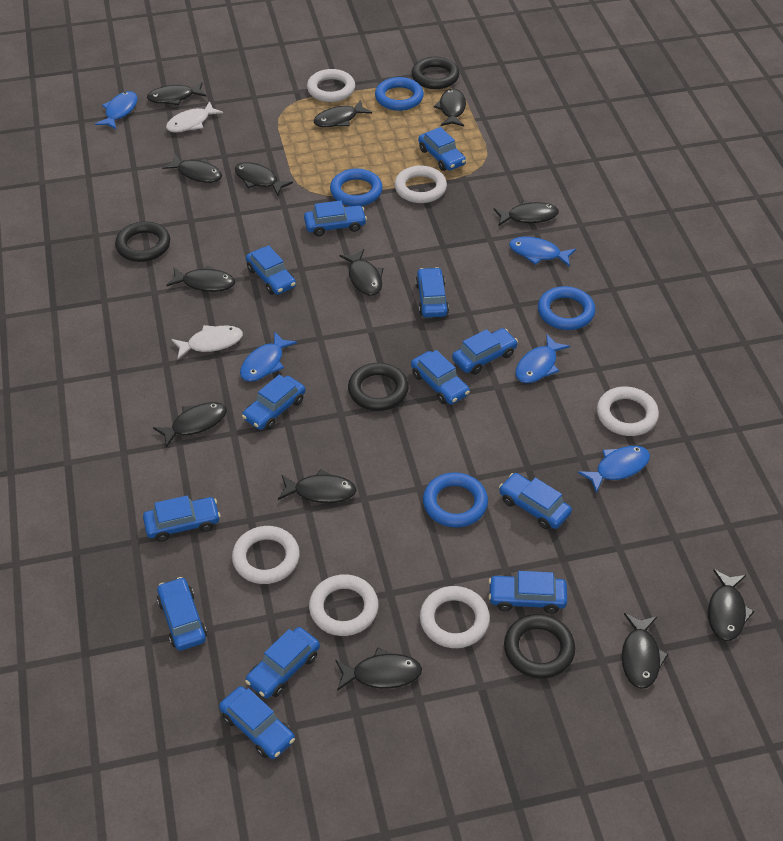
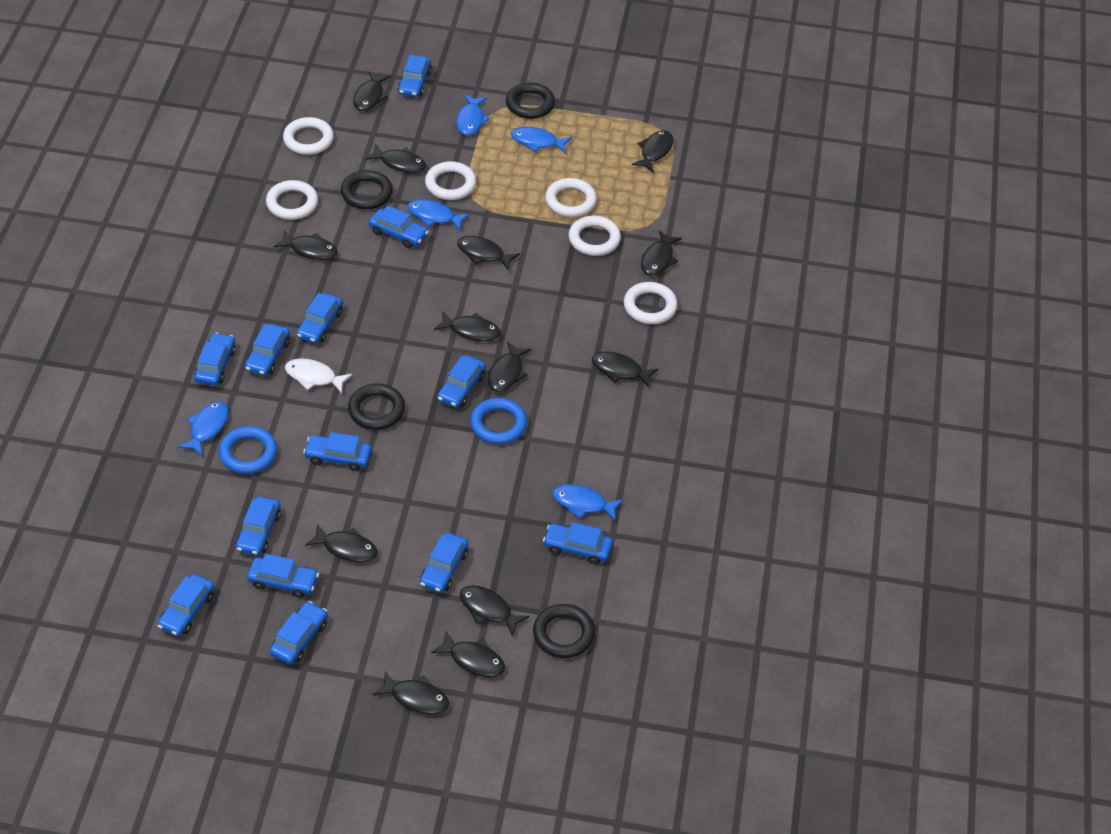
blue ring: [330,169,383,206] [375,77,424,111] [423,473,488,528] [538,286,595,330] = 4 -> [219,426,277,474] [470,398,527,444] = 2
white fish: [166,101,223,132] [171,325,243,359] = 2 -> [285,359,352,393] = 1

